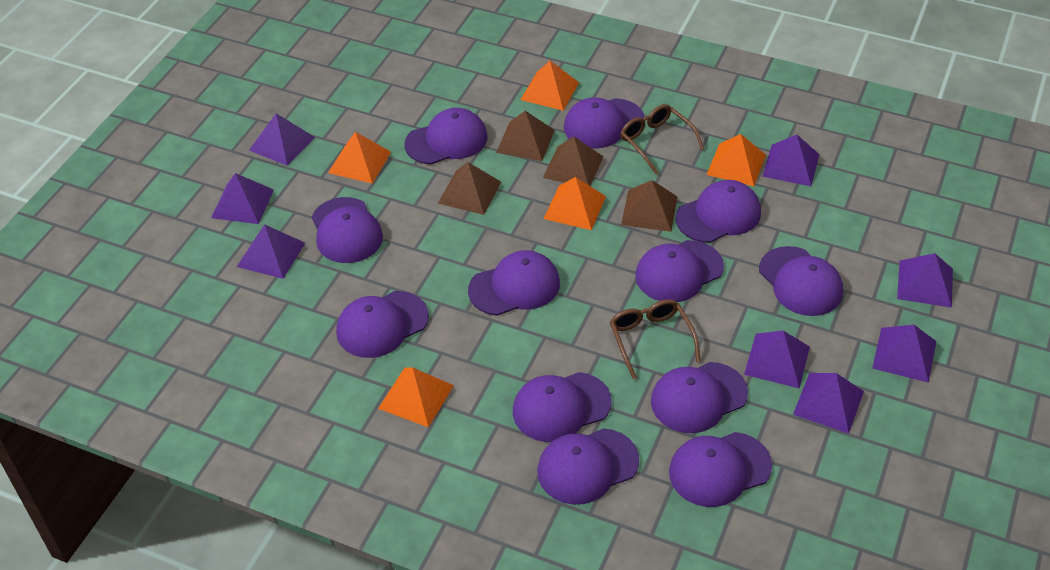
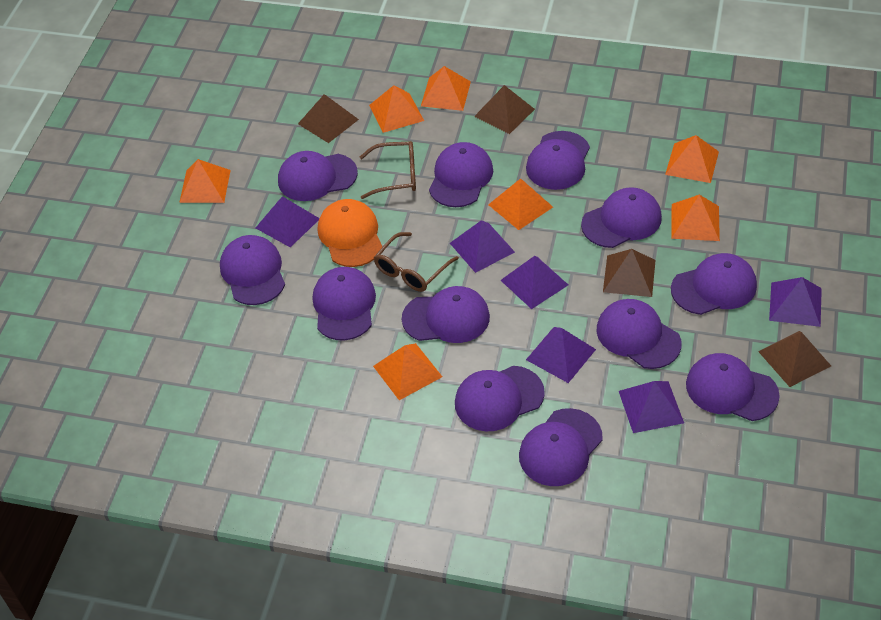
orange cap: none = 0 -> [318,199,382,267] = 1
orange pyramid: [328,132,391,184] [378,367,454,427] [520,61,579,111] [544,177,606,230] [707,134,766,186] = 5 -> [179,159,231,203] [369,85,424,133] [373,343,442,400] [421,66,471,111] [488,178,553,230] [665,135,719,183] [671,195,720,241] = 7
purple pyramid: [211,173,274,224] [237,224,305,279] [249,113,315,166] [744,331,810,388] [763,135,819,186] [793,373,864,434] [872,325,936,383] [897,253,953,308] = 8 -> [256,196,319,247] [450,220,515,273] [501,256,568,309] [526,327,596,383] [619,381,684,433] [769,277,822,327] = 6

